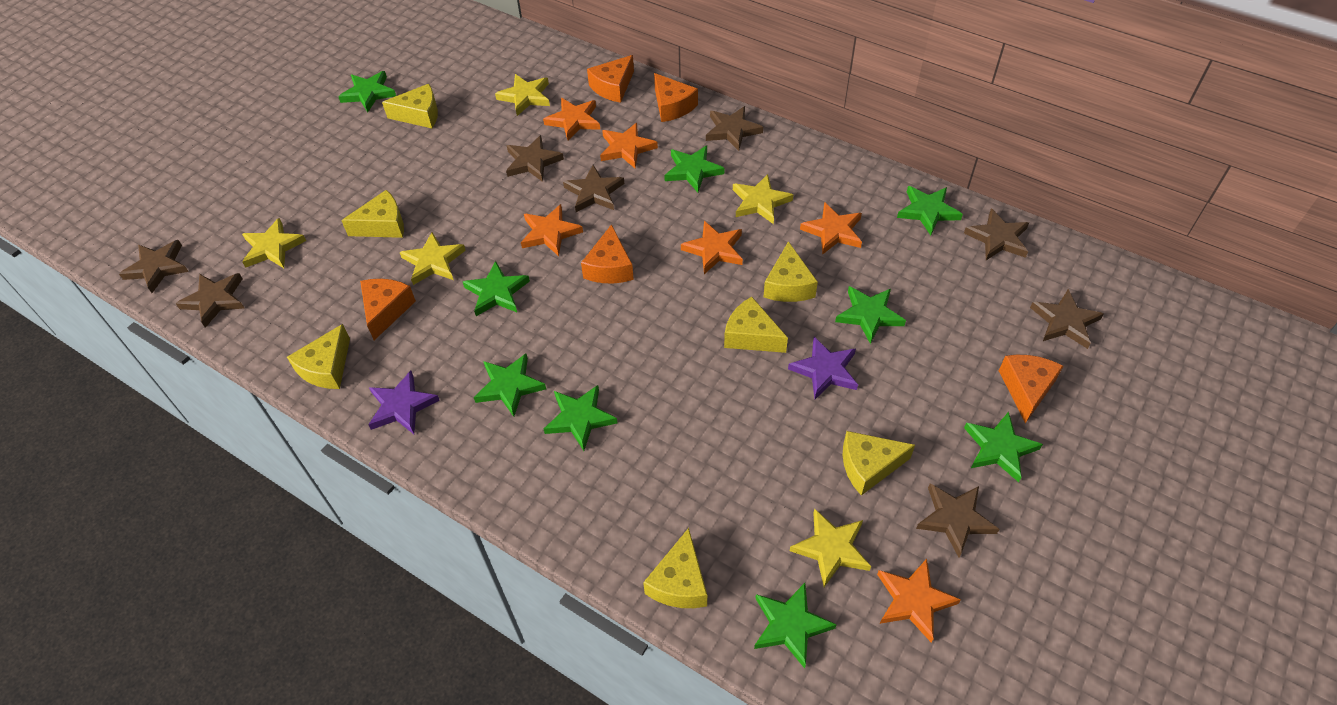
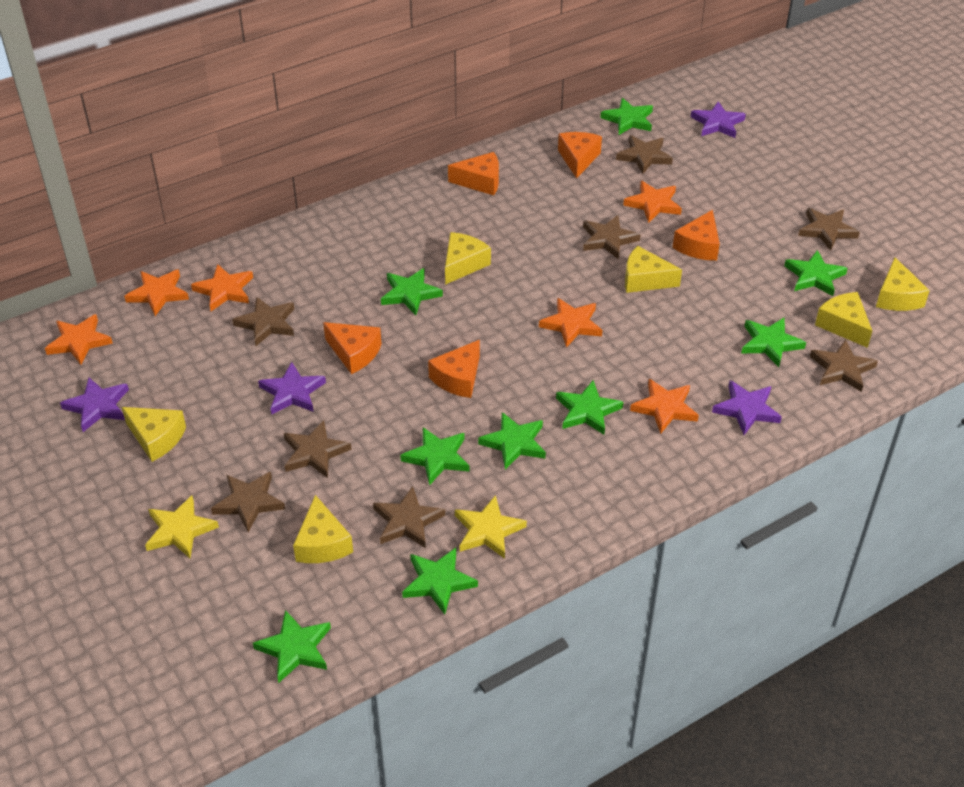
purple star: [368,371,440,434] [788,337,858,399] = 2 -> [60,378,129,432] [258,362,326,415] [691,101,746,138] [712,380,782,435] = 4
yellow cheese: [287,324,350,389] [341,190,404,238] [382,84,438,128] [643,528,707,608] [724,297,788,353] [763,241,818,302] [843,431,915,495] = 7 -> [122,407,186,462] [293,495,353,563] [445,232,491,285] [625,246,682,293] [815,292,872,348] [876,258,930,311] = 6
yellow star: [242,218,306,268] [400,232,466,285] [495,74,550,116] [733,174,793,224] [790,508,871,587] = 5 -> [145,495,219,558] [455,495,527,559] = 2

